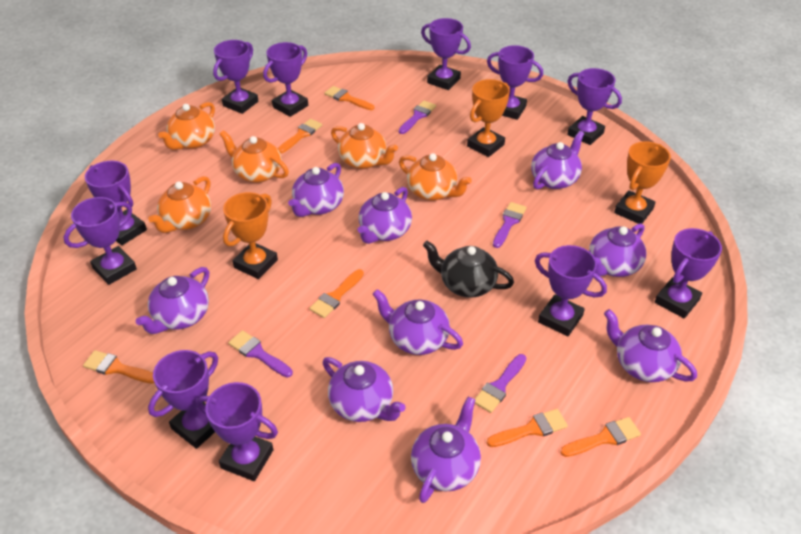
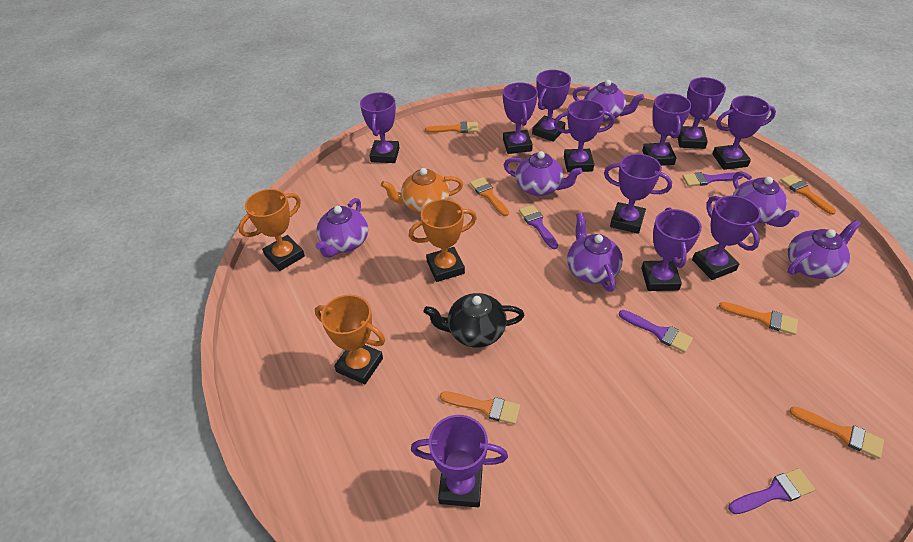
orange teapot: [148,176,211,233] [158,102,215,150] [219,130,289,183] [331,123,398,169] [399,153,472,201] = 5 -> [381,168,463,213] = 1
purple teapot: [136,267,209,334] [288,163,344,217] [323,357,406,422] [358,187,412,244] [373,289,463,355] [411,397,481,503] [531,131,584,189] [589,223,646,277] [604,309,697,382] = 9 -> [316,198,368,258] [504,151,582,196] [567,213,623,292] [573,80,644,122] [733,171,800,227] [787,220,861,279] = 6

